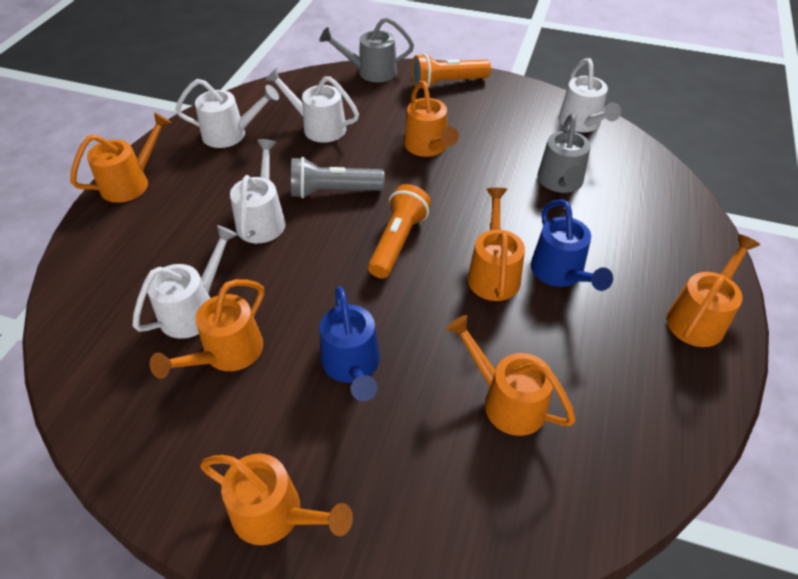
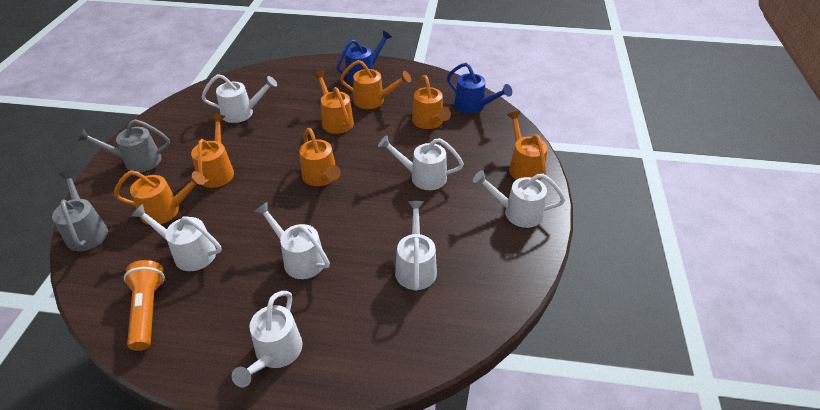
grey flashlight: [291,157,385,198] = 1 -> none = 0
orange flashlight: [368,184,431,278] [412,54,491,88] = 2 -> [124,260,165,351] = 1
white watering can: [133,225,238,339] [175,79,279,148] [230,139,286,243] [265,68,359,143] [559,58,621,132] = 5 -> [131,204,222,271] [201,74,277,123] [232,291,302,387] [254,202,330,279] [378,135,464,190] [395,201,437,291] [473,170,565,228] = 7

